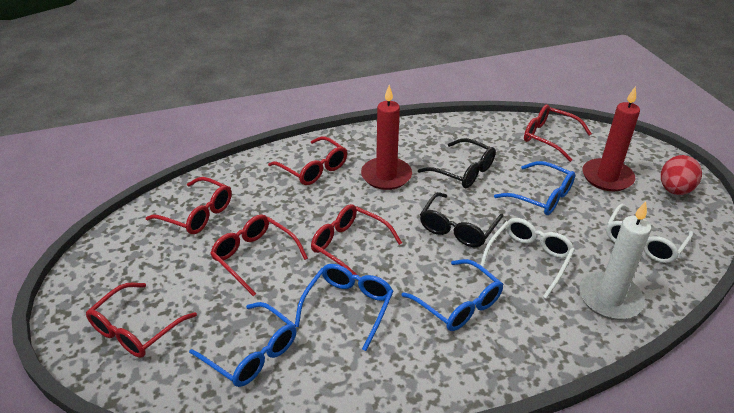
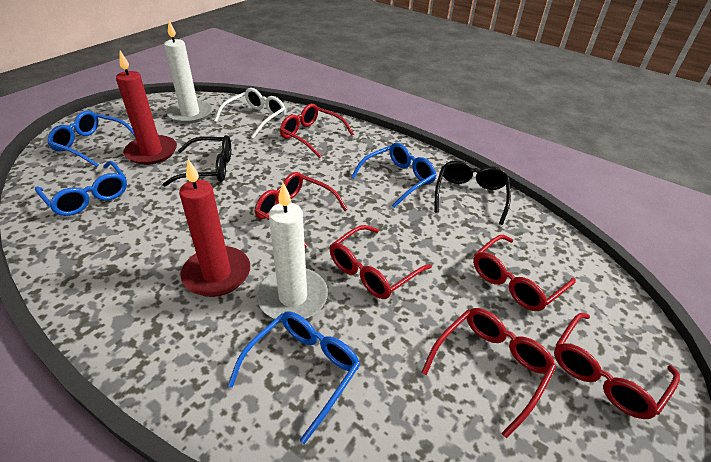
red egg: [661,155,702,195] = 1 -> none = 0
white candle: [579,201,652,320] = 1 -> [164,21,212,124] [257,183,328,321] = 2
white glasses: [480,218,575,299] [606,204,693,263] = 2 -> [214,88,286,139] = 1

